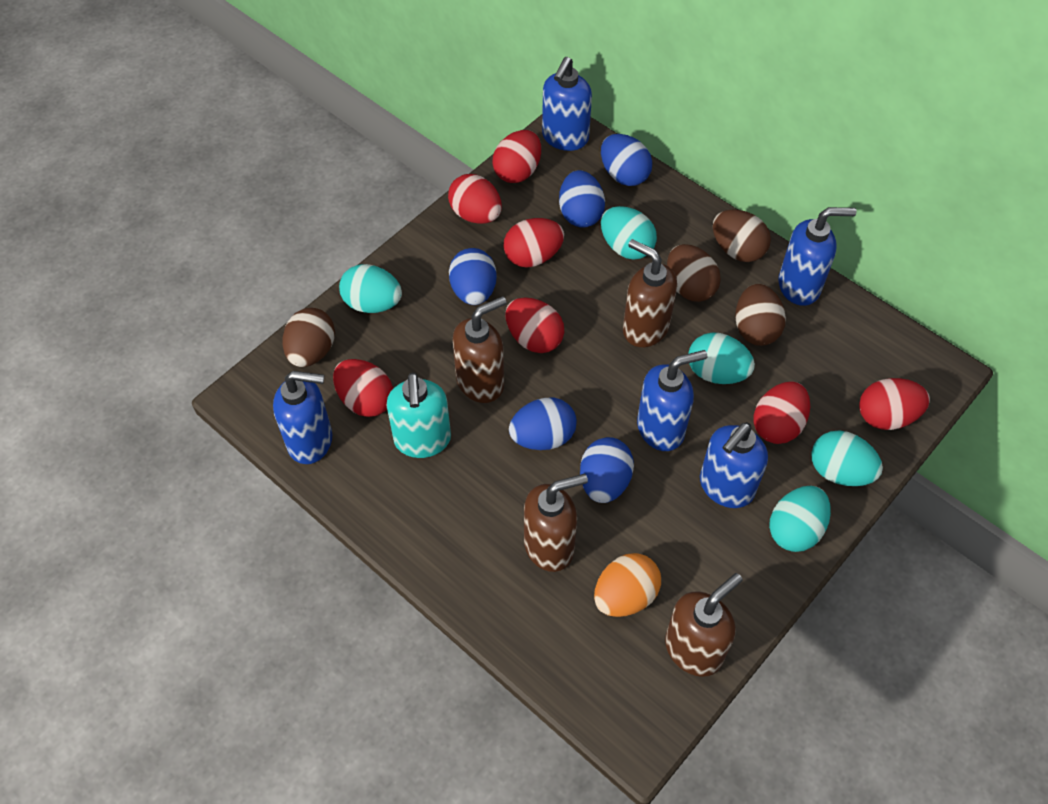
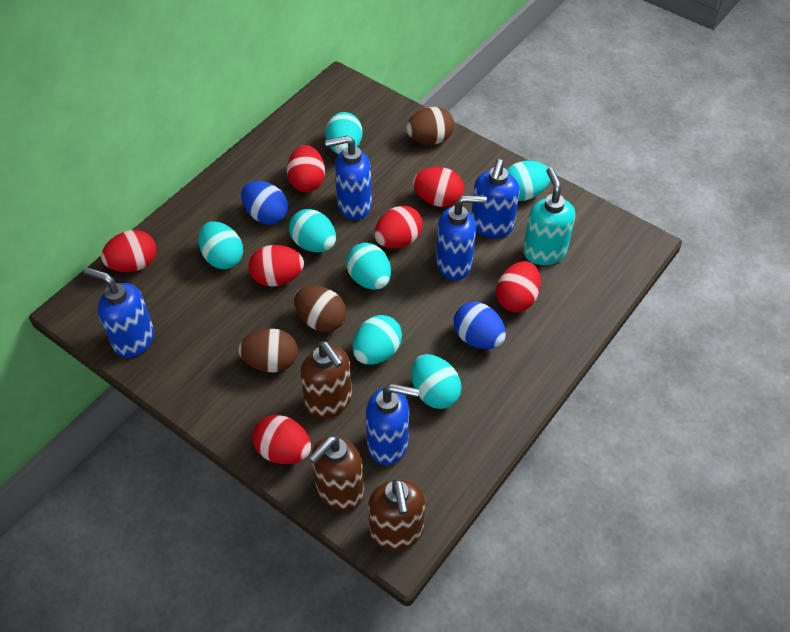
blue egg: [449,248,497,305] [509,398,577,450] [559,170,605,228] [580,437,634,503] [601,134,652,186] = 5 -> [241,181,288,225] [454,302,506,349] = 2
brown egg: [282,308,335,367] [667,244,721,302] [713,210,771,262] [735,284,786,346] = 4 -> [238,329,298,372] [294,285,346,332] [406,107,454,144] = 3
brown soap dispenser: [453,296,507,403] [524,474,588,572] [623,239,677,347] [665,573,743,677] = 4 -> [300,341,352,419] [309,435,364,511] [368,479,425,550] = 3
orange egg: [594,553,661,617] = 1 -> none = 0
turquoise egg: [339,264,402,313] [601,206,657,260] [688,332,755,384] [769,486,831,552] [811,431,883,486] = 5 -> [198,222,243,269] [289,209,336,252] [325,112,362,154] [346,243,391,290] [353,315,402,365] [411,354,462,409] [507,161,550,201] = 7

